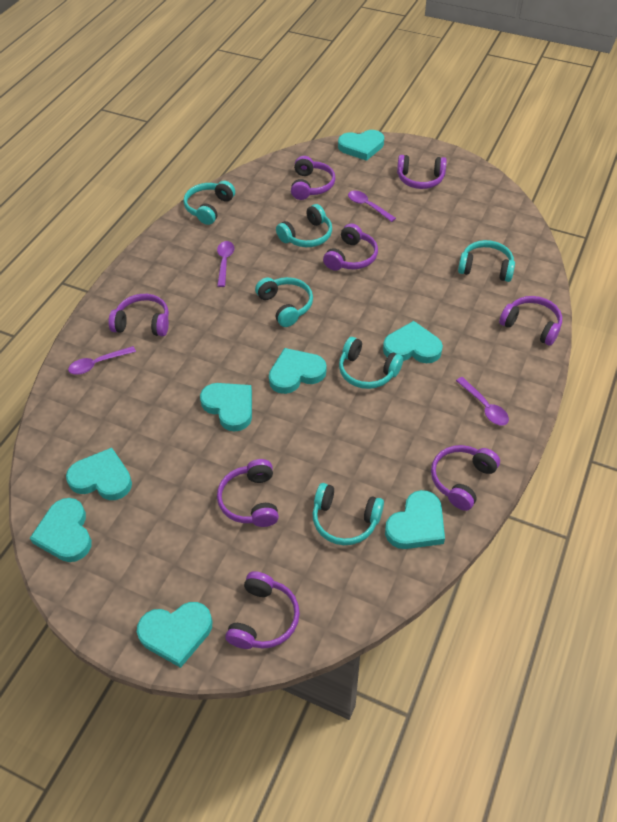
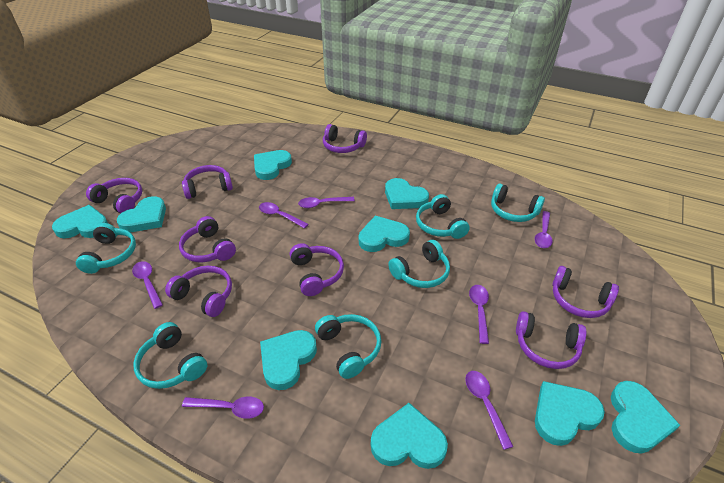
purple spoon: [68,346,136,375] [217,241,234,287] [348,191,396,222] [456,377,509,426] = 4 -> [132,261,163,309] [182,396,264,419] [259,202,309,229] [298,197,355,208] [465,371,513,450] [469,285,489,344] [535,211,553,248] = 7
turquoise heart: [30,498,92,562] [66,448,132,500] [137,602,213,668] [200,383,252,432] [269,348,326,394] [338,130,384,161] [383,321,443,363] [385,490,445,549] = 8 -> [52,205,108,238] [117,196,166,232] [254,150,292,180] [260,330,317,390] [359,216,410,252] [371,403,448,469] [385,178,429,209] [535,381,605,446] [611,381,680,454] = 9

